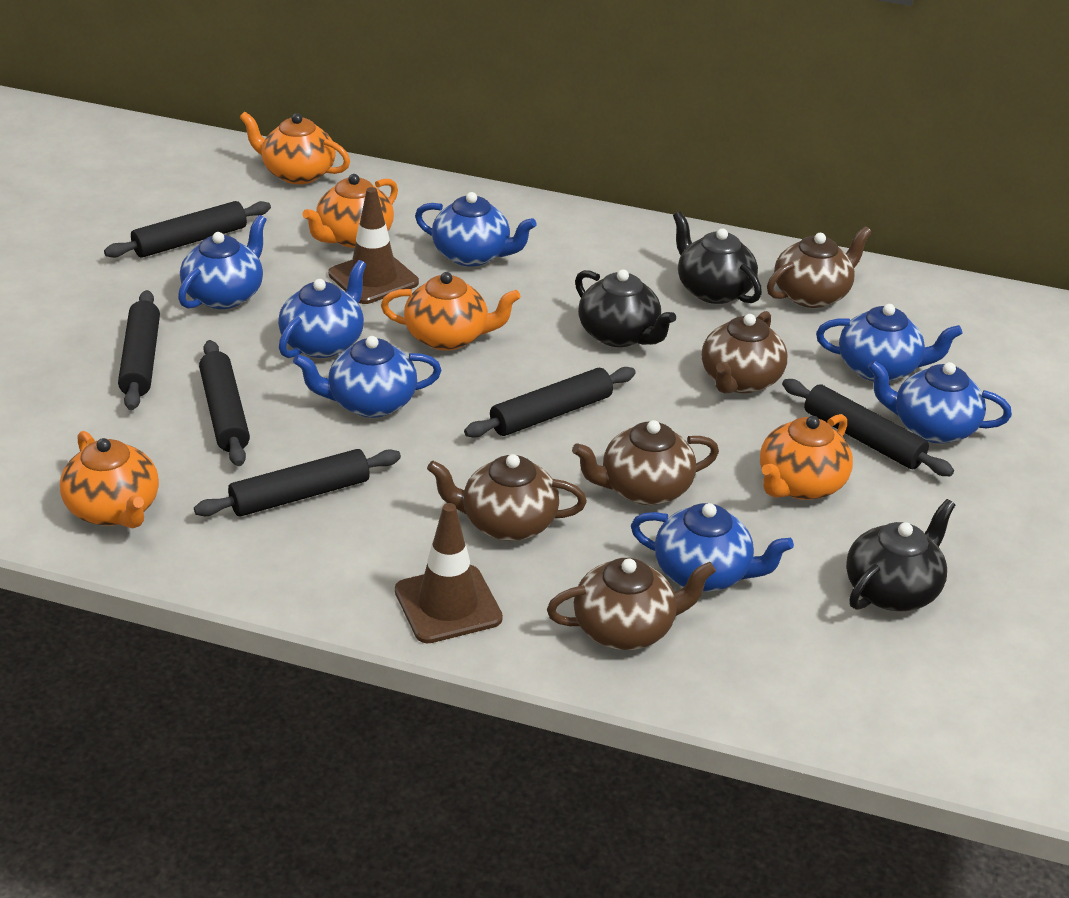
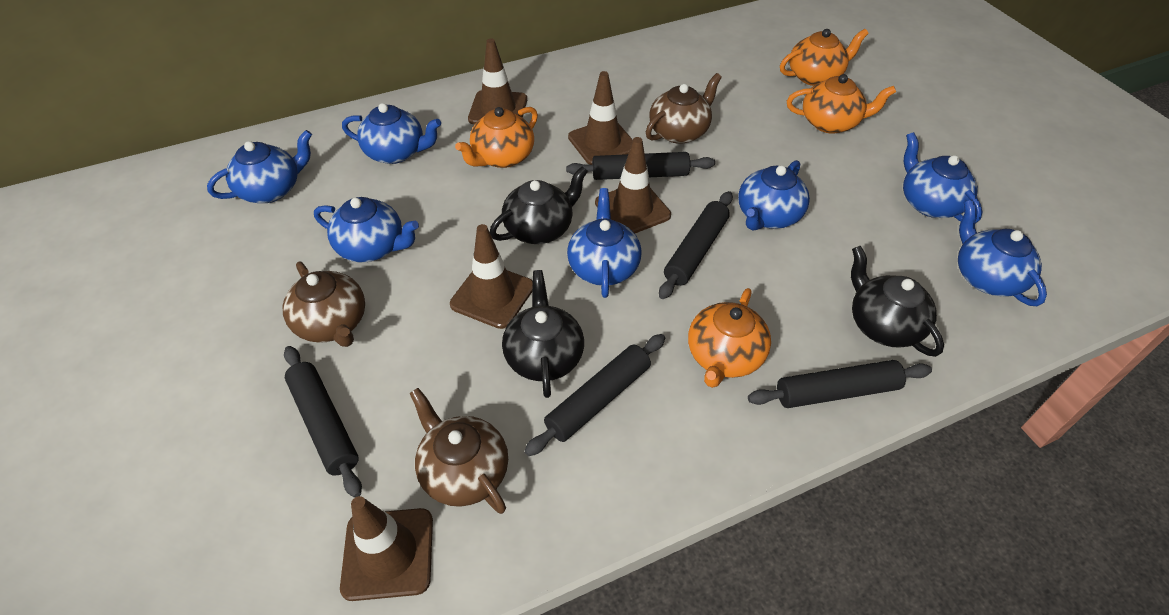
black rolling pin: [104,201,271,258] [118,290,160,410] [194,449,401,516] [199,340,250,466] [464,367,636,438] [782,379,954,476] = 6 -> [284,346,362,498] [524,334,665,456] [566,152,715,180] [659,191,733,299] [748,360,932,408] = 5
brown teapot: [427,454,587,541] [547,558,716,650] [572,420,719,505] [702,311,787,394] [767,226,872,308] = 5 -> [283,261,365,347] [410,388,508,514] [646,73,722,144] = 3
brown traffic cone: [328,187,419,304] [395,503,503,643] = 2 -> [340,496,433,601] [450,224,533,329] [468,39,527,125] [568,71,633,165] [595,137,671,233] = 5
orange teapot: [60,431,159,529] [239,112,350,184] [302,174,398,248] [381,272,521,351] [760,414,853,500] = 5 -> [455,107,538,168] [688,288,771,388] [780,29,869,86] [787,74,896,134] = 4

